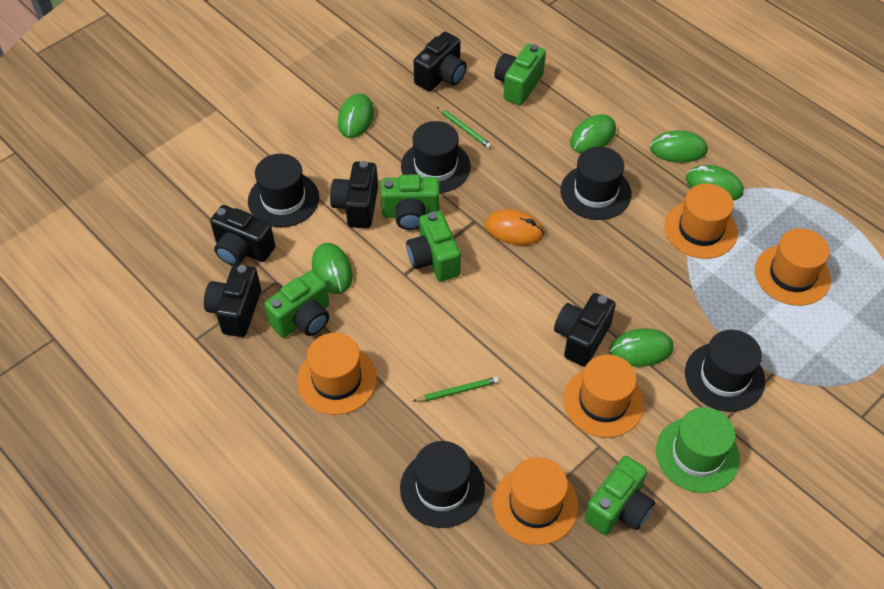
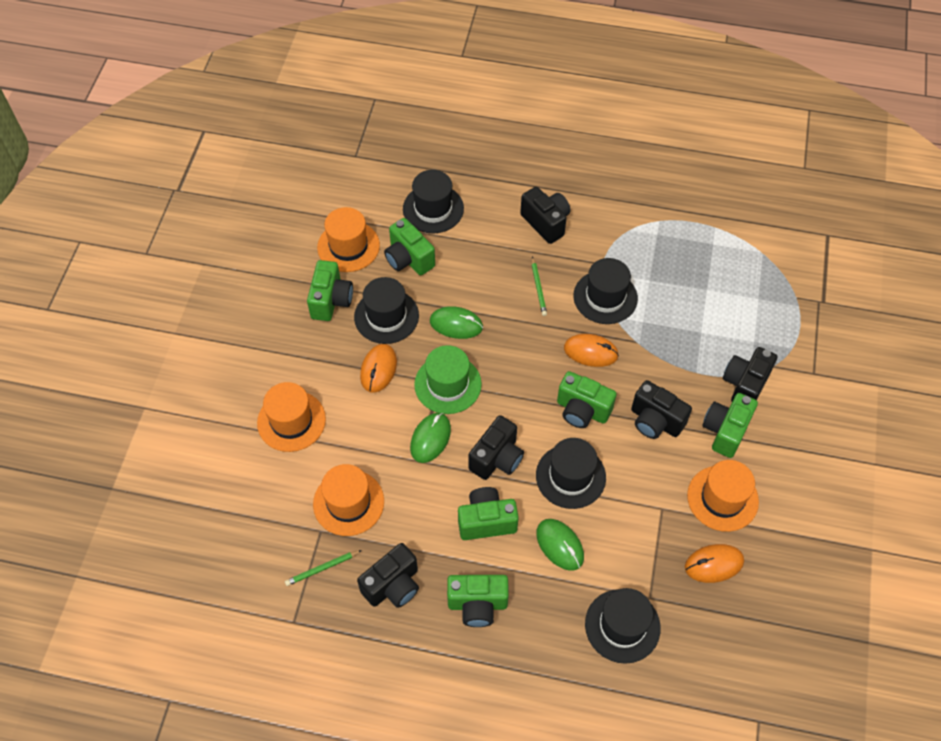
green camera: [264,270,329,337] [381,174,440,230] [406,211,461,281] [494,44,546,105] [584,456,655,535] = 5 -> [307,260,353,321] [384,218,435,275] [447,575,509,627] [458,487,519,540] [557,371,617,428] [703,393,758,458] = 6
green mouse: [312,243,353,294] [338,93,374,138] [570,114,616,153] [609,328,673,367] [650,130,708,163] [686,165,744,200] = 6 -> [410,413,451,463] [430,306,483,339] [536,519,584,571] = 3
orange hat: [297,333,377,415] [493,457,579,545] [563,354,644,438] [664,184,738,259] [755,228,831,306] = 5 -> [257,382,326,452] [313,464,384,536] [317,207,380,272] [687,460,759,532] = 4
orange mouse: [485,209,544,245] = 1 -> [360,344,397,393] [564,334,619,367] [685,544,744,583] = 3

